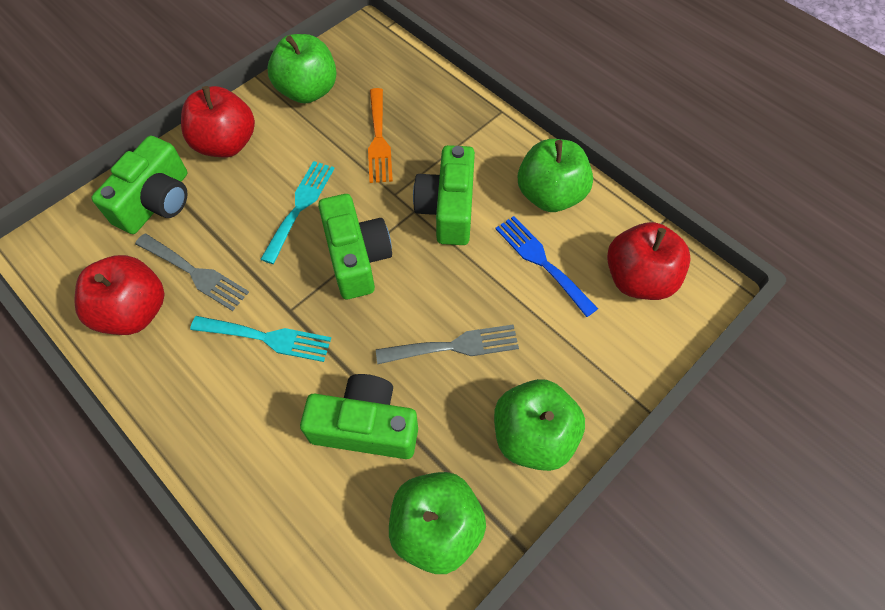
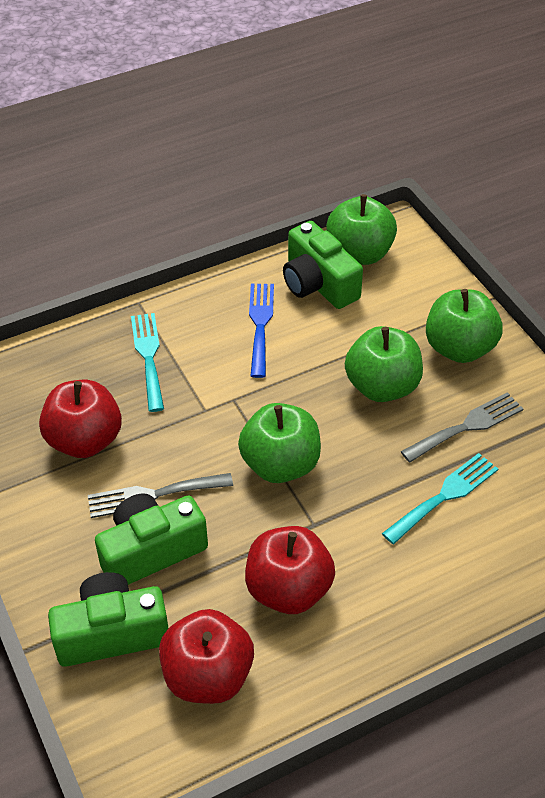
green camera: [91,136,188,234] [300,374,418,459] [318,194,392,299] [413,145,475,245] = 4 -> [48,572,168,667] [95,494,208,585] [283,221,363,309] = 3
orange fork: [368,88,393,183] = 1 -> none = 0

